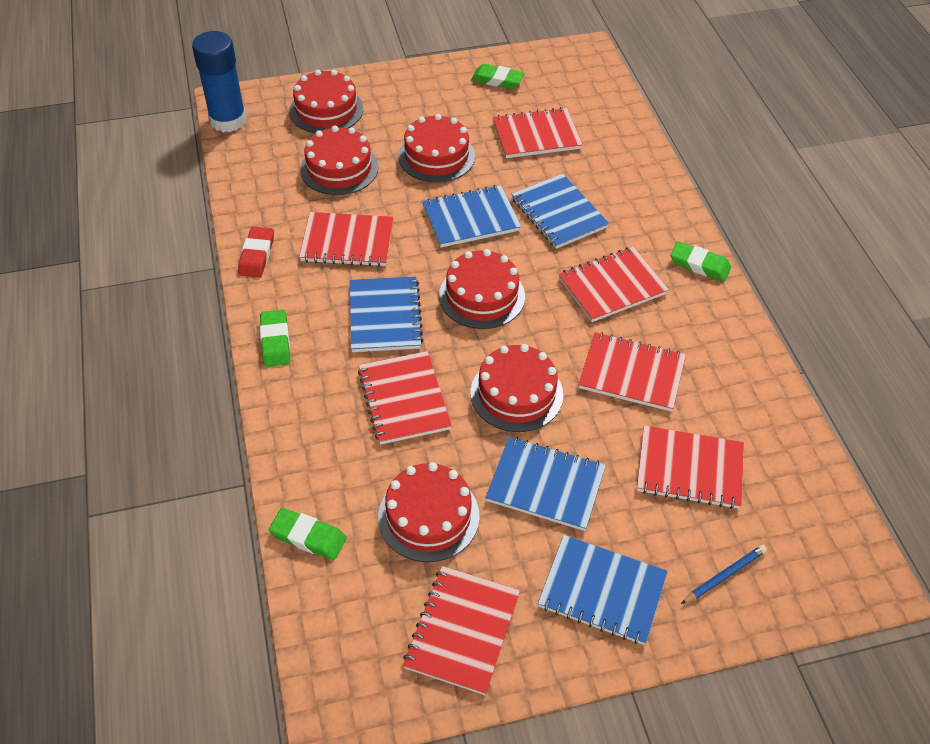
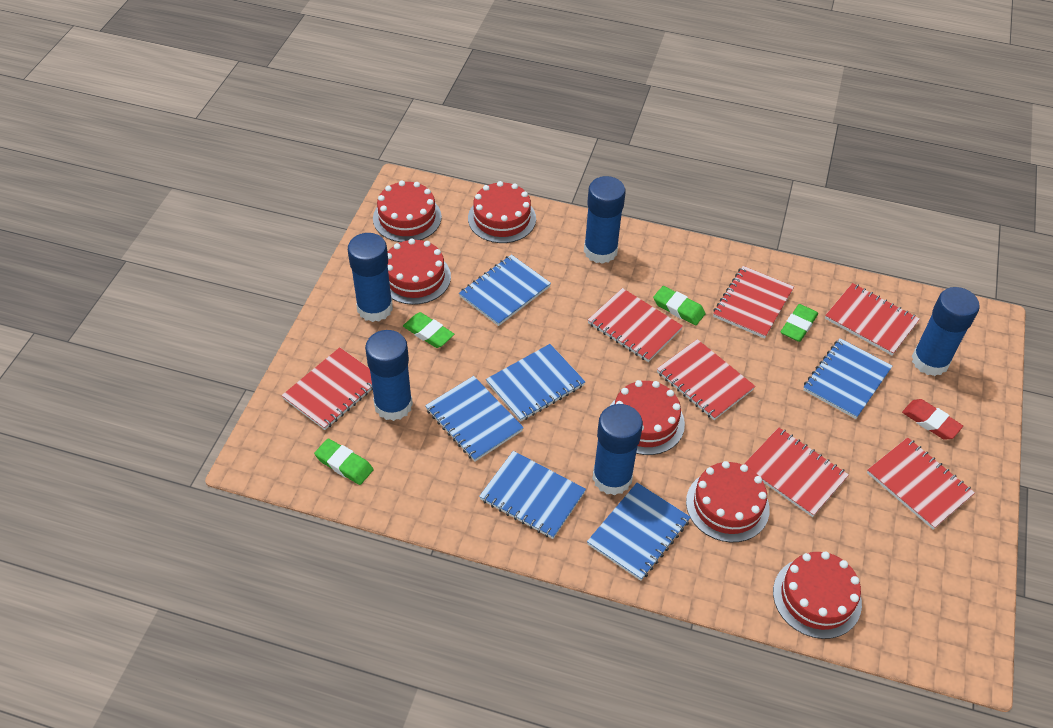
blue glue stick: [192,31,247,132] = 1 -> [348,233,393,322] [365,330,413,421] [584,176,626,264] [592,404,643,495] [912,287,980,376] = 5
blue notebook: [350,276,423,352] [422,185,521,248] [485,437,606,531] [512,174,609,249] [538,535,668,645] = 5 -> [425,376,524,462] [459,255,551,326] [479,451,586,539] [486,344,585,422] [587,483,691,581] [803,338,892,419] = 6
blue pencil: [681,545,767,604] = 1 -> none = 0

